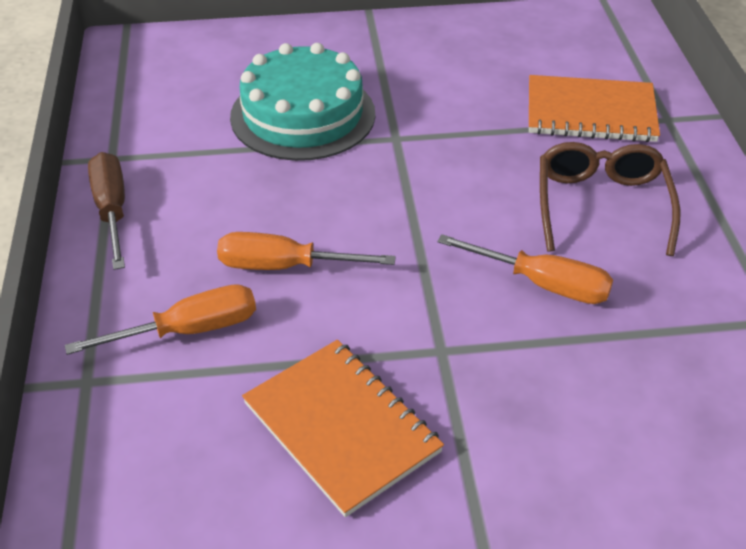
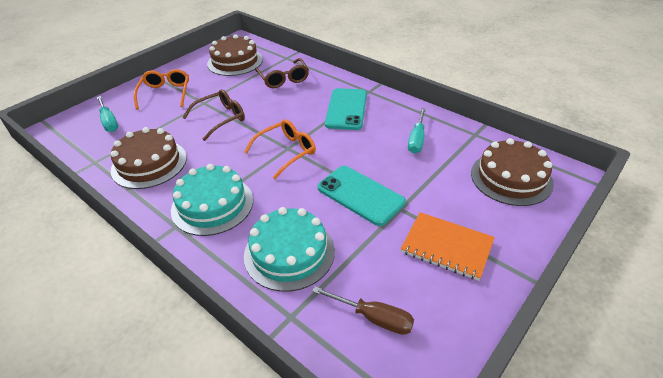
brown cake: none = 0 -> [111,127,187,189] [207,34,263,76] [471,138,554,206] = 3
brown glasses: [540,142,680,256] = 1 -> [182,89,245,141] [255,58,309,88] = 2
orange glasses: none = 0 -> [134,69,189,110] [244,120,316,179] = 2
orange notebook: [242,340,444,517] [529,75,660,142] = 2 -> [401,212,495,281] = 1
orange screwdriver: [65,284,256,355] [217,232,396,270] [437,234,613,304] = 3 -> none = 0
turquoise cake: [230,43,375,161] = 1 -> [171,164,253,236] [244,207,335,292] = 2
turquoise phone: none = 0 -> [317,166,406,226] [325,88,367,130] = 2
turquoise screwdriver: none = 0 -> [97,96,118,132] [408,108,426,154] = 2

